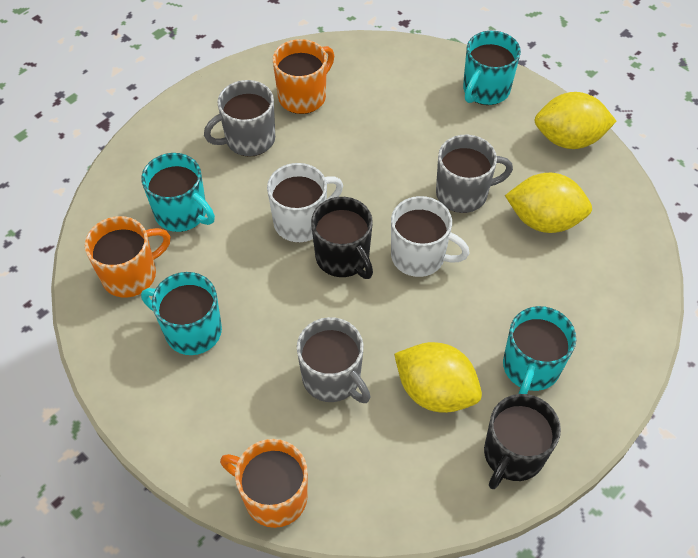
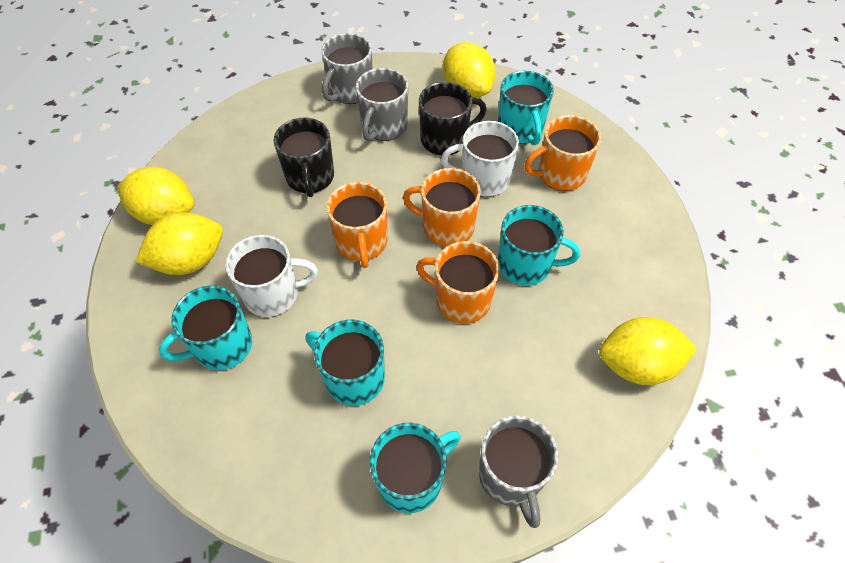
orange mug: [85,216,170,298] [220,439,308,528] [273,39,334,114] = 3 -> [327,182,387,268] [403,168,481,247] [416,241,499,324] [524,115,601,191] = 4
turquoise mug: [141,153,215,232] [141,272,222,355] [463,31,521,105] [503,306,576,394] = 4 -> [159,286,252,370] [305,320,385,406] [370,423,461,513] [498,71,554,146] [498,205,580,286] = 5
yellow lemon: [394,342,482,413] [505,173,592,233] [535,92,617,149] = 3 -> [117,167,194,225] [136,212,223,275] [443,42,496,98] [599,317,697,385] = 4

